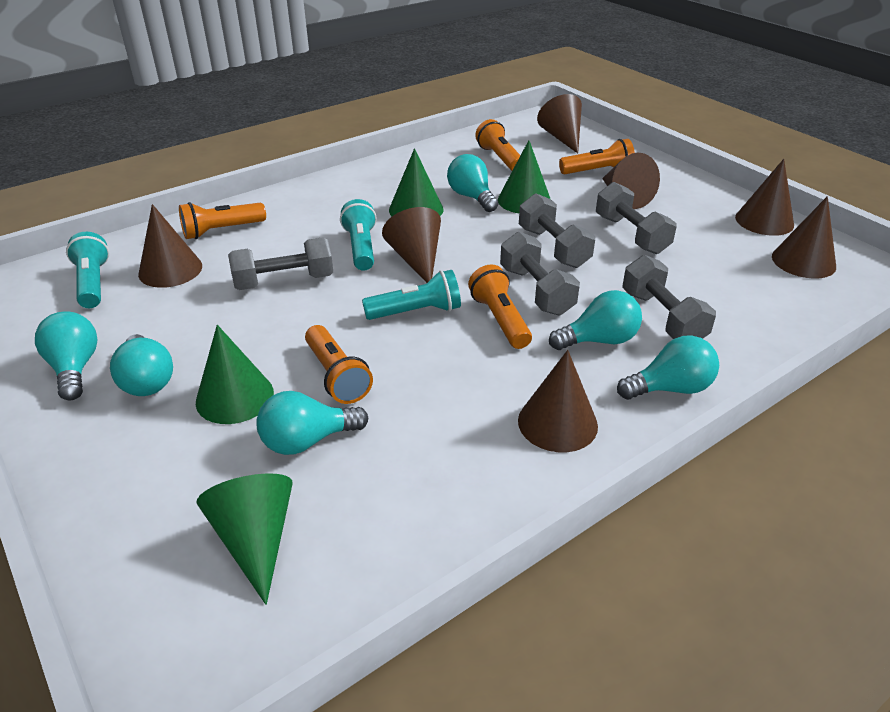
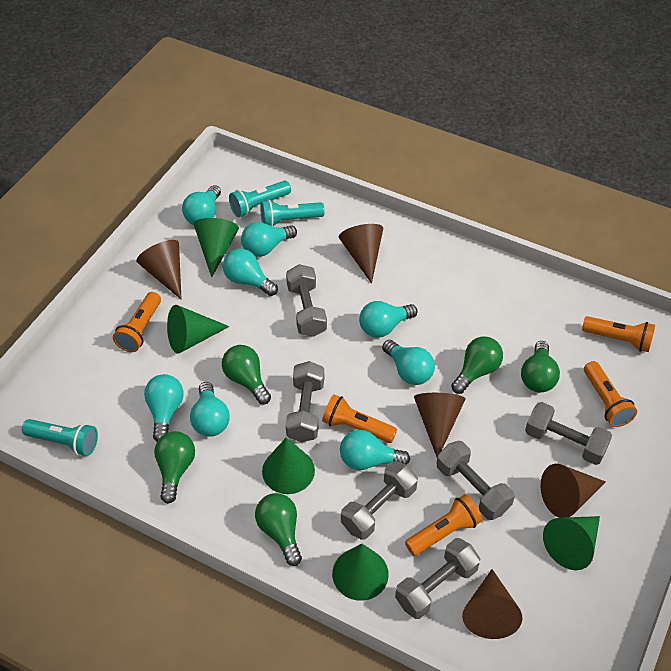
brown cone: [138,204,202,288] [382,207,441,283] [518,350,598,452] [537,94,582,153] [602,153,660,209] [735,159,794,236] [772,196,836,279] = 7 -> [136,240,182,299] [339,224,383,284] [414,393,465,457] [462,569,523,639] [540,464,606,518] = 5
green cone: [196,325,274,424] [196,473,293,605] [389,148,443,216] [498,140,550,213] = 4 -> [167,305,229,354] [193,218,239,277] [262,437,315,494] [332,543,389,601] [543,516,600,570] = 5
green light bulb: none = 0 -> [154,431,195,504] [222,345,271,404] [255,493,302,566] [451,336,503,394] [521,341,560,393] = 5
grey dumbbell: [228,237,333,290] [500,232,580,316] [519,193,595,268] [596,182,677,254] [622,255,716,339] = 5 -> [286,264,327,337] [286,361,324,442] [341,461,418,540] [395,538,480,619] [437,441,515,520] [525,402,612,465] = 6
turquoise light bulb: [35,312,98,400] [110,334,173,396] [256,391,368,455] [447,154,498,212] [549,290,642,350] [617,335,719,400] = 6 -> [144,374,183,441] [182,185,221,224] [190,382,230,437] [223,249,278,296] [241,222,297,257] [340,430,410,470] [359,301,418,338] [382,340,435,385] = 8

